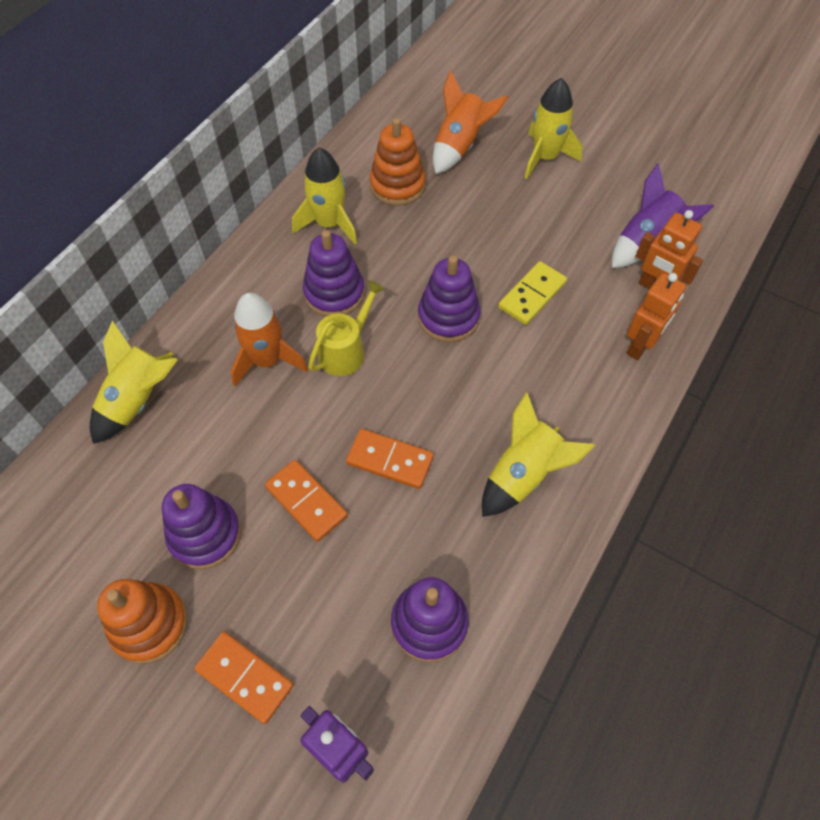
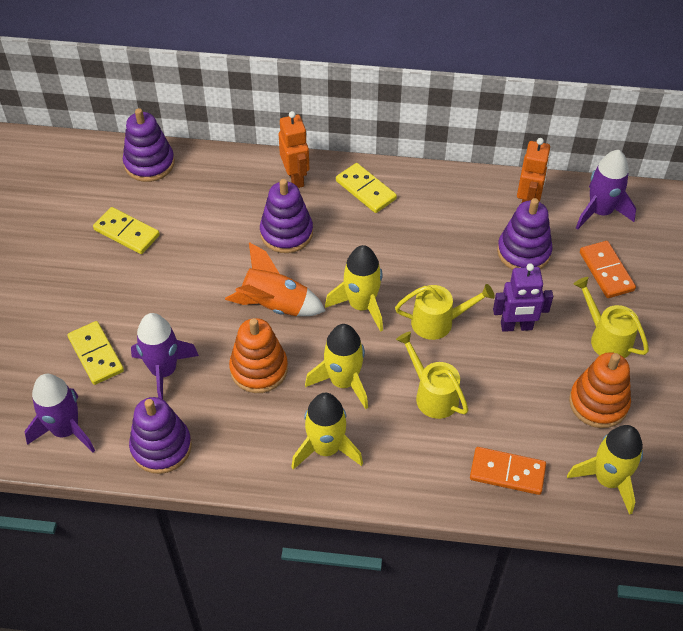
orange domino: [194,632,294,724] [265,460,348,542] [346,429,434,489] = 3 -> [470,447,546,495] [580,241,636,298] = 2
orange rocket: [231,293,308,386] [433,71,508,174] = 2 -> [225,242,325,316] = 1
purple rocket: [612,164,714,268] = 1 -> [24,374,95,453] [131,313,199,399] [576,150,636,230] = 3
yellow domino: [498,261,567,325] = 1 -> [68,321,124,385] [93,207,160,254] [336,163,397,213] = 3
yellow watering can: [308,280,385,376] = 1 -> [395,284,495,340] [396,331,468,419] [573,277,649,358] = 3

